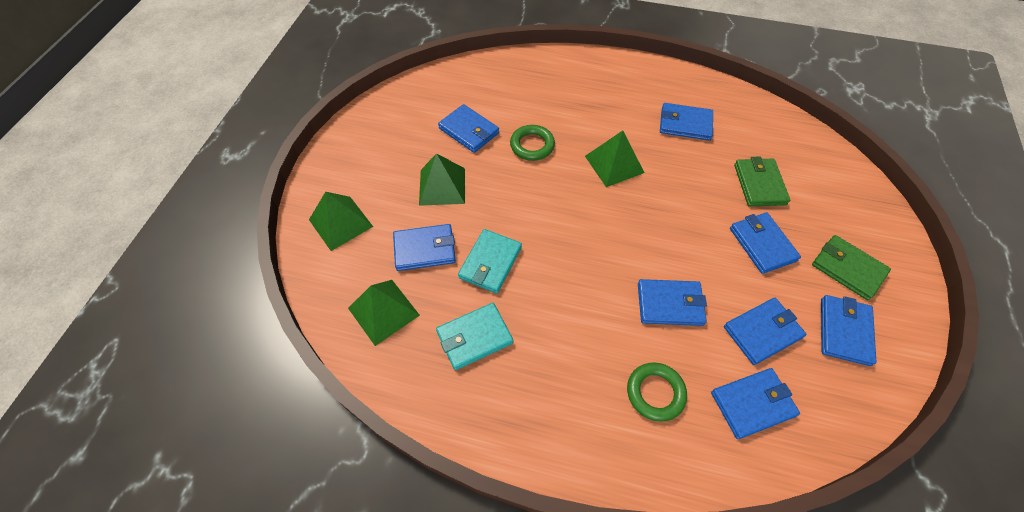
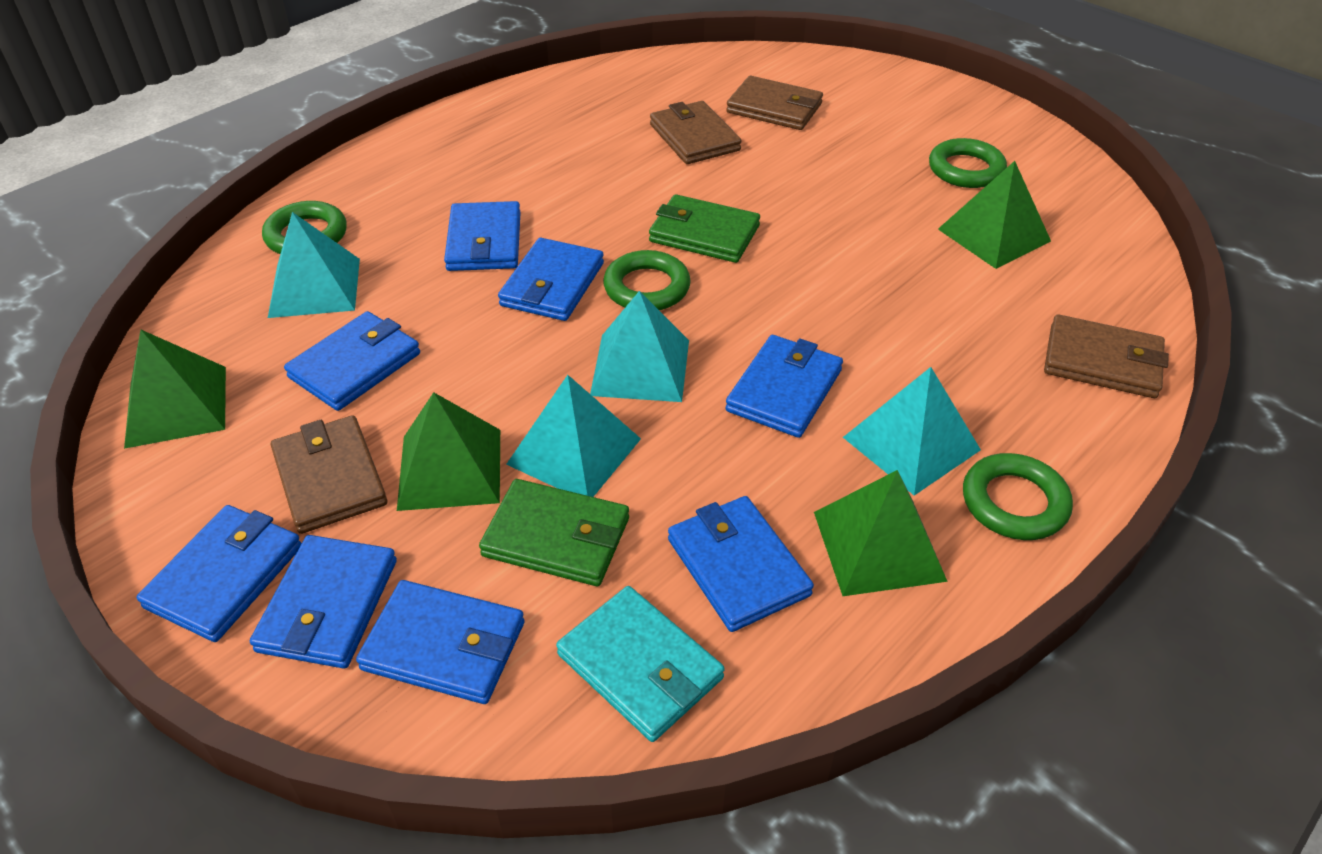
brown wallet: none = 0 -> [271,415,387,534] [650,101,742,164] [726,76,823,130] [1044,314,1169,398] = 4
green ring: [510,125,555,161] [627,362,687,422] = 2 -> [262,201,347,254] [603,250,691,310] [929,138,1007,188] [963,453,1073,540] = 4
turquoise pyramid: none = 0 -> [268,212,360,318] [506,375,641,497] [590,291,689,402] [843,367,981,495] = 4
turquoise wallet: [436,303,513,370] [458,229,522,294] = 2 -> [556,586,725,742] = 1

